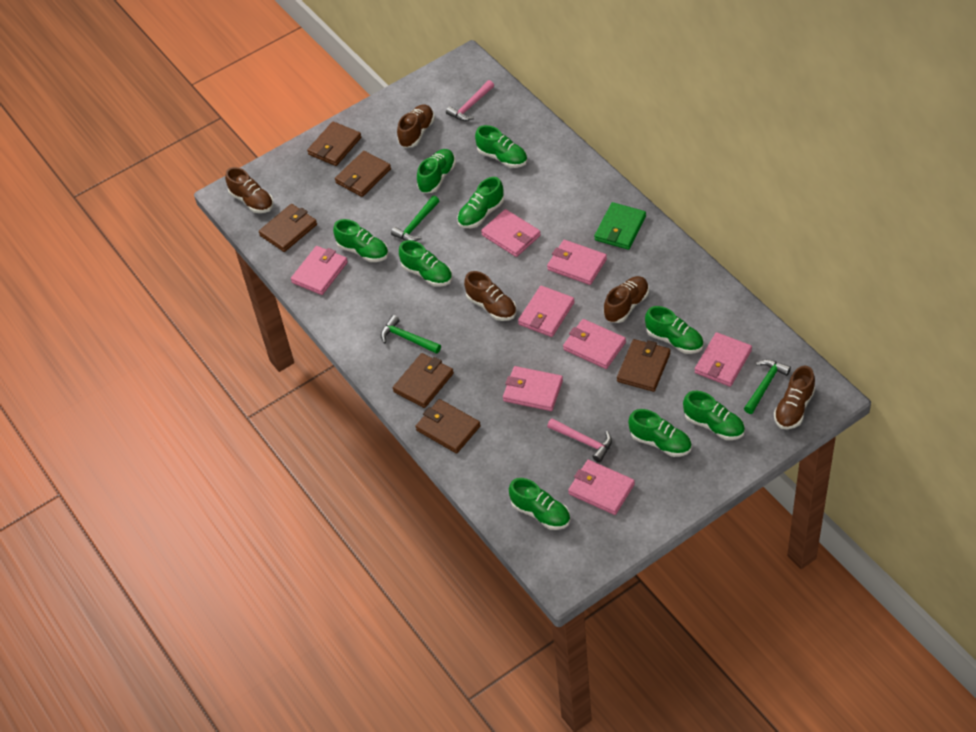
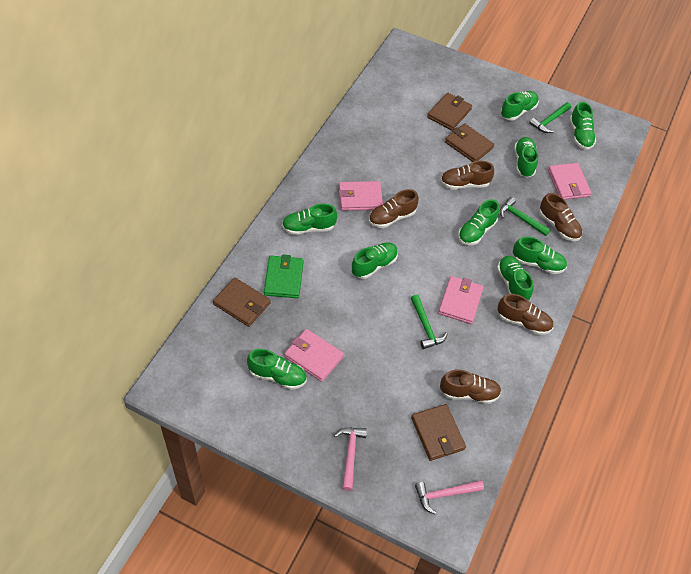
brown wallet: [259,204,317,252] [307,122,361,166] [335,151,391,197] [393,353,454,408] [416,399,481,453] [617,339,671,392] = 6 -> [213,278,271,327] [411,404,466,461] [427,93,472,130] [445,123,494,162] = 4
pink wallet: [291,246,348,295] [481,209,541,257] [503,366,563,411] [518,286,575,337] [547,240,607,285] [563,319,626,369] [568,460,635,515] [695,332,752,387] = 8 -> [284,329,344,382] [339,181,383,211] [438,276,484,324] [548,163,591,200] = 4

